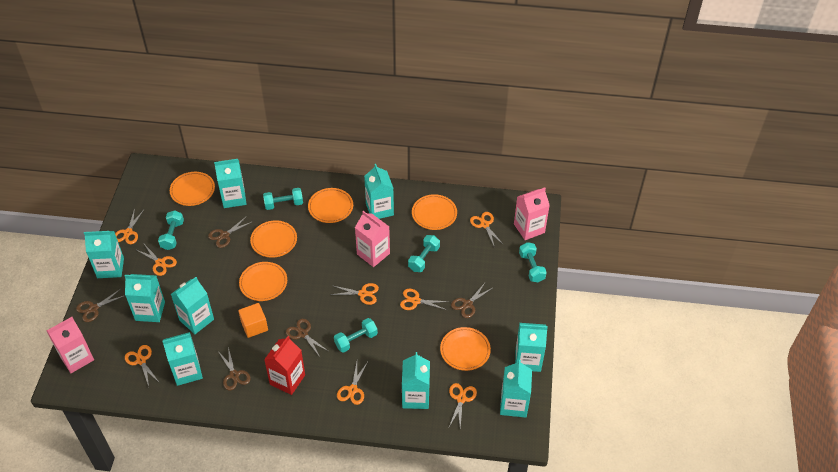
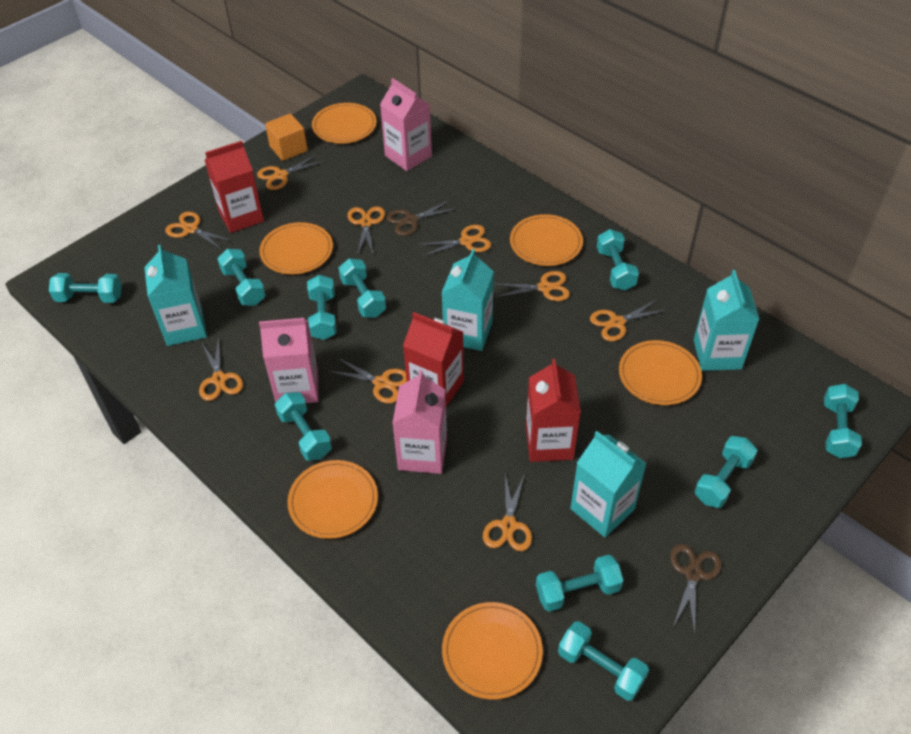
brown scissors: [76,289,124,322] [208,216,252,248] [218,347,250,390] [286,319,328,357] [451,283,494,318] = 5 -> [386,200,457,236] [670,544,722,634] = 2
orange scissors: [115,208,144,244] [125,345,160,386] [135,244,177,276] [330,283,379,305] [337,362,368,405] [400,289,449,310] [449,383,477,428] [470,212,504,248] = 8 -> [165,212,233,250] [199,336,243,401] [257,154,325,190] [329,358,407,404] [347,206,385,256] [417,225,491,257] [483,474,532,551] [495,271,570,301] [590,299,667,341] = 9
red carton: [264,336,305,395] = 1 -> [204,141,264,233] [403,312,464,407] [526,359,581,462] = 3
turquoise carton: [84,231,124,278] [125,274,165,322] [162,332,203,386] [171,277,214,334] [214,159,247,208] [364,164,394,219] [402,352,430,409] [500,360,532,418] [515,323,548,372] = 9 -> [144,245,207,346] [441,249,494,351] [570,431,647,537] [694,270,760,371] = 4
turquoise dumbbell: [158,210,184,250] [263,188,303,210] [334,318,378,353] [408,235,440,272] [519,242,547,282] = 5 -> [49,273,122,303] [217,249,266,305] [275,392,332,461] [307,275,337,340] [338,259,386,318] [536,555,624,612] [558,621,649,701] [597,229,639,291] [694,436,758,508] [824,384,862,458] = 10

